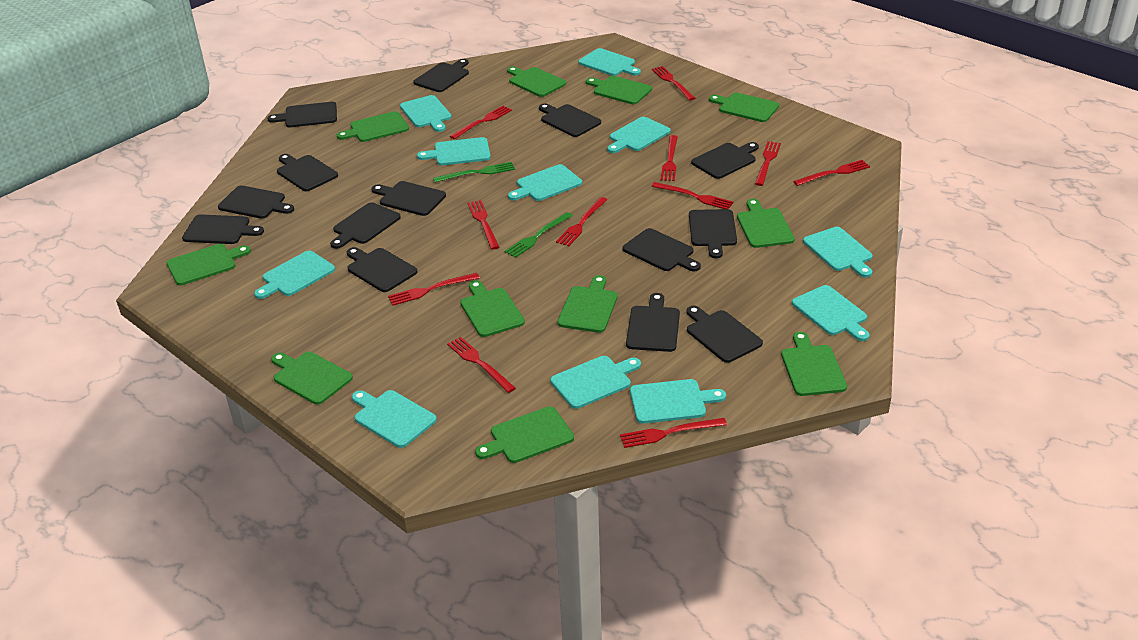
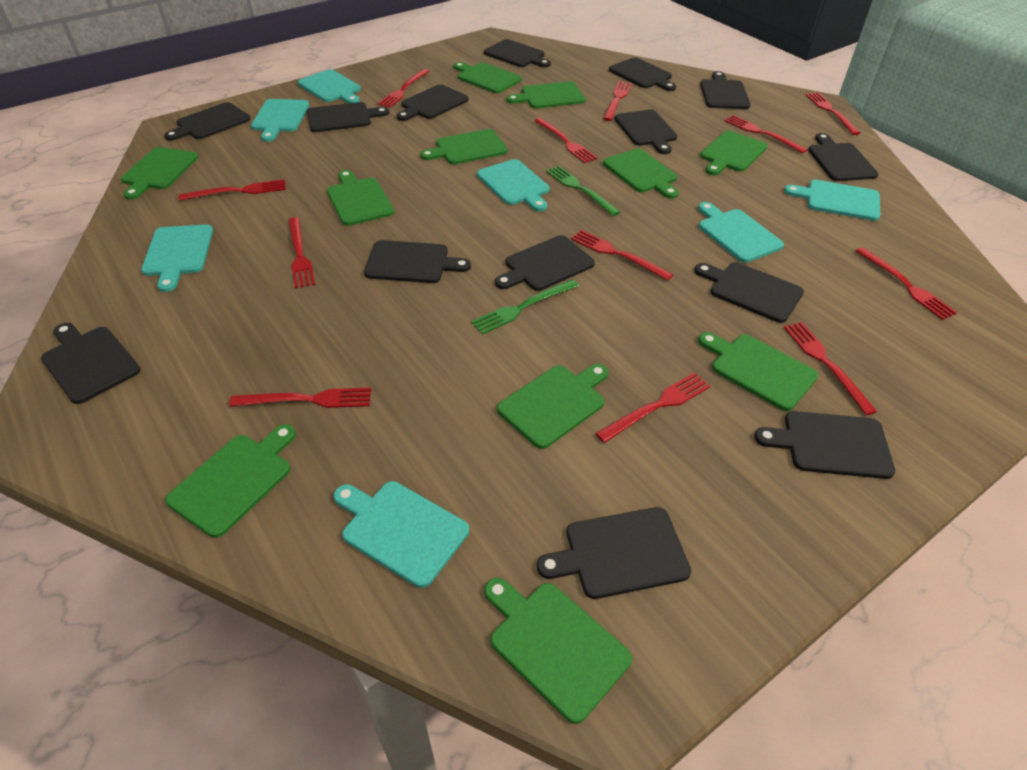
red fork: [388,273,480,306] [447,337,516,393] [450,106,512,139] [467,200,499,250] [556,197,607,246] [620,418,727,448] [651,182,734,209] [652,66,695,100] [661,135,678,181] [755,141,781,186] [793,160,870,186] = 11 -> [179,179,286,201] [229,388,371,408] [288,217,315,288] [377,69,429,108] [535,118,598,163] [571,230,674,281] [595,373,710,443] [603,81,632,121] [724,115,808,154] [784,322,877,416] [806,92,860,135] [855,247,957,320] = 12
turquoise cutting board: [254,251,335,299] [352,390,437,448] [400,95,452,132] [417,137,491,165] [508,164,582,201] [550,356,641,409] [578,48,641,76] [607,117,671,153] [630,379,726,424] [792,285,870,341] [803,227,873,278] = 11 -> [141,224,213,292] [251,99,309,142] [298,69,361,103] [333,481,469,588] [477,159,550,211] [698,202,784,263] [784,180,880,221] = 7

